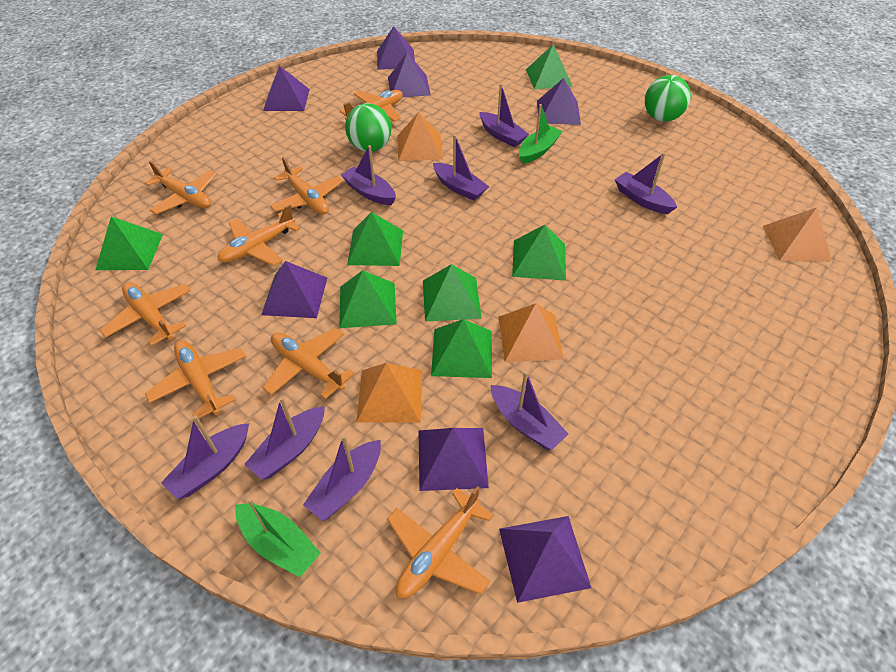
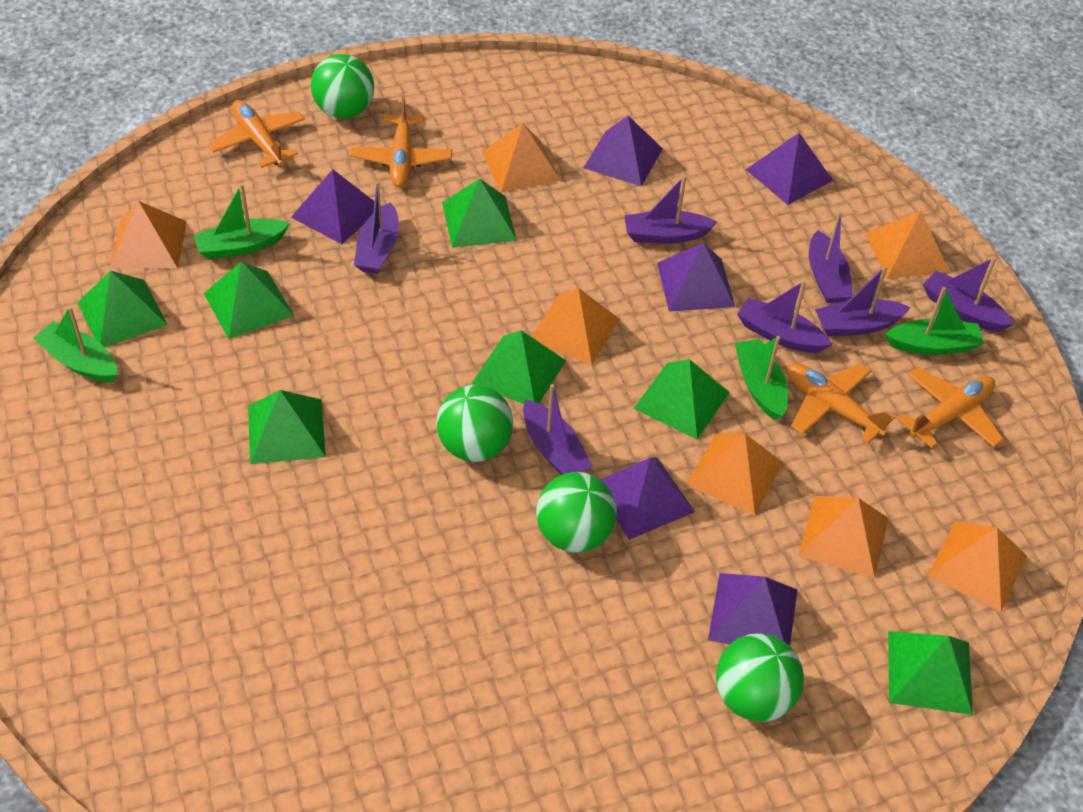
green ball: [345,103,392,152] [645,75,691,122] = 2 -> [311,54,374,119] [436,385,514,462] [536,472,617,553] [716,633,804,722] = 4
green boat: [235,498,321,577] [519,104,562,164] = 2 -> [33,306,118,382] [194,183,290,260] [735,336,788,421] [885,287,984,355] = 4
orange plane: [100,282,191,346] [145,161,217,214] [145,340,246,418] [217,205,300,266] [263,328,355,399] [270,157,343,215] [340,90,403,122] [387,486,494,598] = 8 -> [208,100,305,168] [350,97,452,187] [786,363,895,444] [897,367,1004,448] = 4
orange pyramid: [356,363,422,423] [398,112,443,161] [499,303,564,362] [763,207,832,261] = 4 -> [109,201,187,269] [482,123,561,193] [531,288,620,365] [686,433,783,515] [799,496,888,579] [866,211,949,279] [927,521,1027,612] = 7
purple boat: [161,416,249,499] [244,397,325,480] [303,435,381,521] [341,145,396,205] [433,135,489,201] [480,84,529,147] [491,371,568,450] [615,153,677,214] = 8 -> [354,181,399,274] [523,384,593,475] [624,175,717,244] [737,280,832,353] [809,211,853,303] [815,265,911,336] [923,257,1013,332] = 7
purple pyramid: [261,261,327,318] [263,66,310,111] [377,26,415,70] [388,53,431,97] [418,428,489,491] [499,516,591,603] [537,78,581,125] = 7 -> [291,169,374,244] [583,116,663,186] [600,457,695,540] [657,243,735,311] [708,573,797,646] [746,133,833,205] = 6

